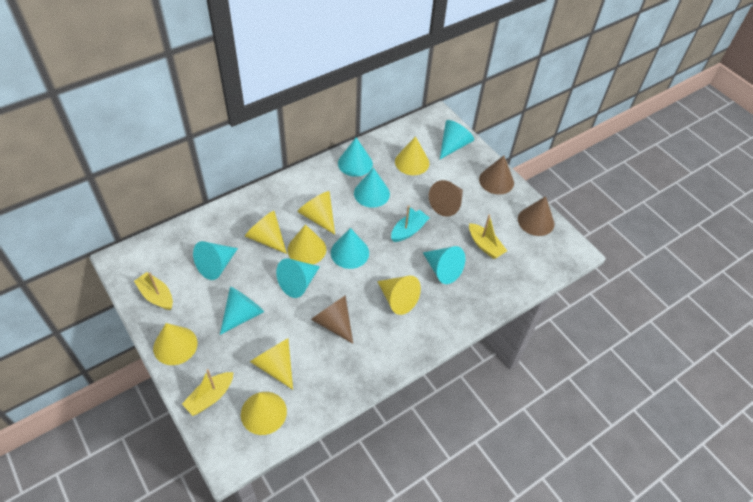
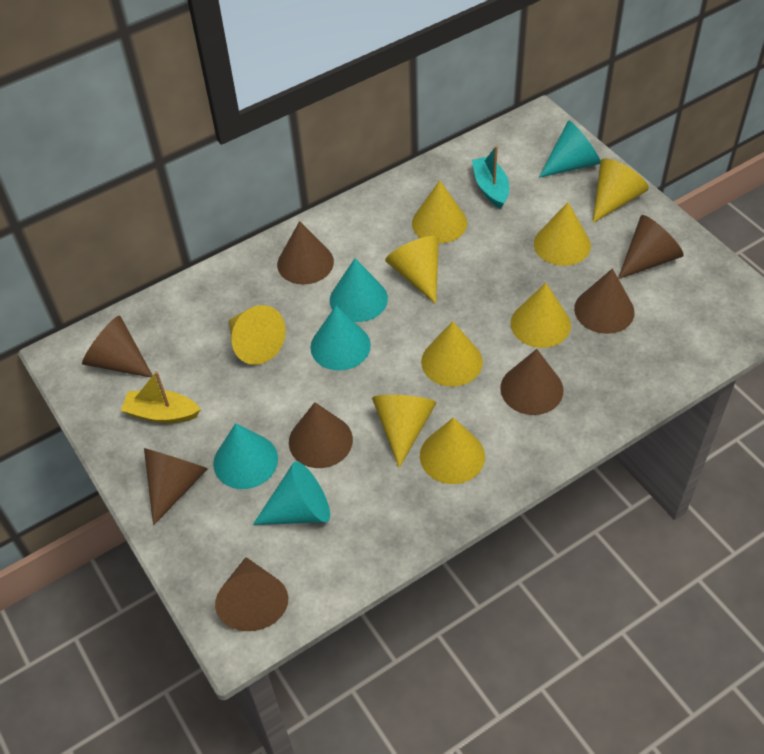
brown cone: [310,295,353,344] [429,180,463,217] [479,155,514,195] [518,196,554,236] = 4 -> [82,315,153,377] [144,448,208,525] [215,557,288,631] [277,221,334,285] [289,402,353,468] [500,349,563,415] [574,268,635,334] [618,215,684,279] = 8
turquoise cone: [193,241,238,280] [220,286,264,335] [276,258,320,298] [331,228,369,269] [338,138,373,177] [354,168,390,208] [423,246,465,284] [440,120,474,159] = 8 -> [213,423,278,489] [253,461,330,525] [310,306,371,370] [330,258,388,322] [539,120,600,178] = 5
yellow boat: [134,272,173,310] [182,369,234,416] [469,215,507,259] = 3 -> [121,371,201,423] = 1
yellow cone: [153,323,198,365] [241,392,287,435] [245,211,287,254] [250,338,293,390] [288,224,326,264] [298,191,335,235] [377,276,421,315] [395,136,429,175] = 8 -> [229,305,286,365] [372,395,436,468] [385,236,439,304] [412,180,467,243] [420,418,485,484] [421,321,483,387] [511,283,571,348] [534,202,591,266] [593,158,649,223] = 9

